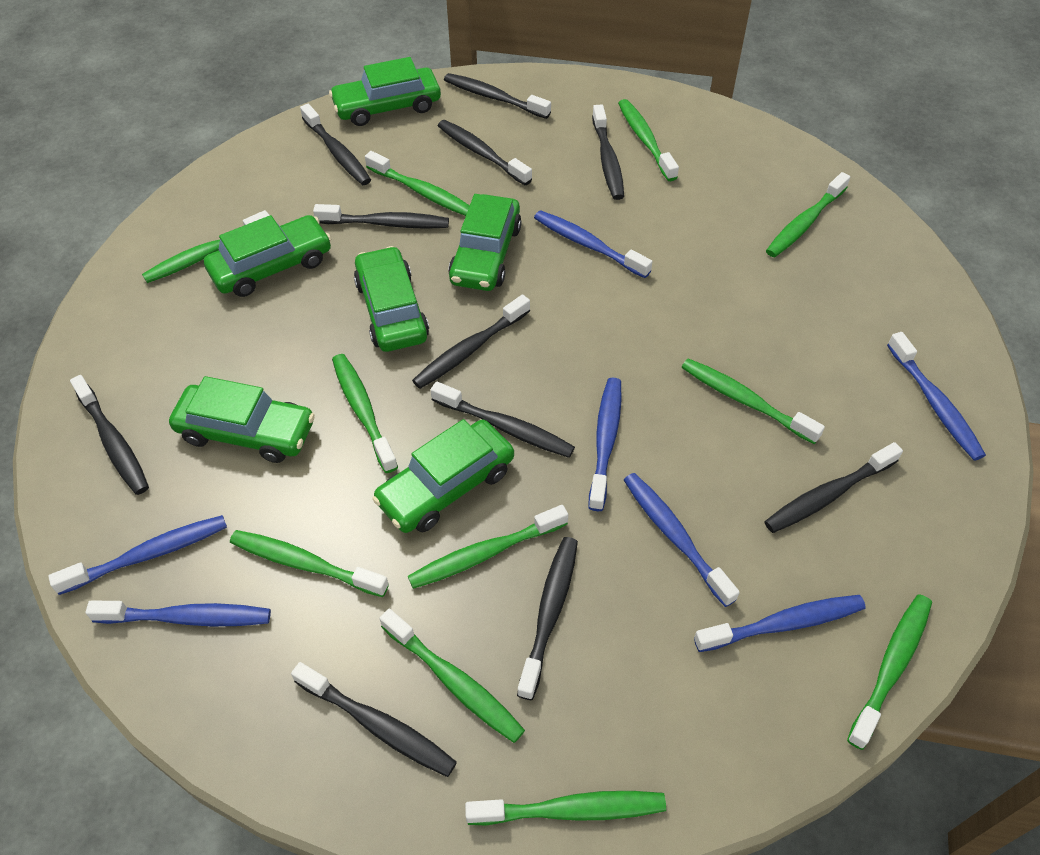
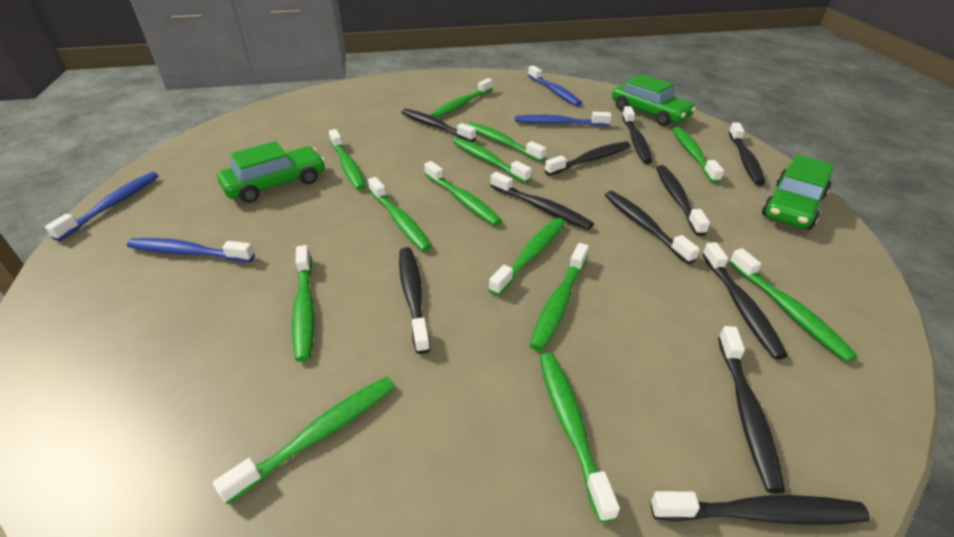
blue toothbrush: [48,515,227,595] [86,601,271,626] [534,210,653,278] [588,377,622,511] [624,473,740,607] [694,595,866,652] [887,332,986,460] = 7 -> [45,172,159,241] [127,238,255,262] [515,112,611,126] [528,66,582,106] = 4
green car: [169,376,315,463] [204,215,331,297] [329,57,441,126] [354,246,429,352] [372,419,514,533] [448,194,522,291] = 6 -> [217,141,325,203] [612,74,696,126] [762,155,834,230] = 3
green toothbrush: [142,210,270,283] [230,530,389,597] [332,354,398,473] [365,151,470,216] [379,609,525,743] [408,505,568,589] [465,791,666,826] [618,99,679,181] [682,358,825,444] [766,172,850,257] [847,594,932,750] = 11 -> [213,377,395,504] [292,245,314,362] [329,129,366,190] [368,177,432,251] [424,161,502,226] [431,78,493,118] [453,138,532,183] [467,122,546,162] [489,218,565,296] [529,243,589,351] [540,353,620,523] [672,127,724,183] [729,248,857,362] = 13

